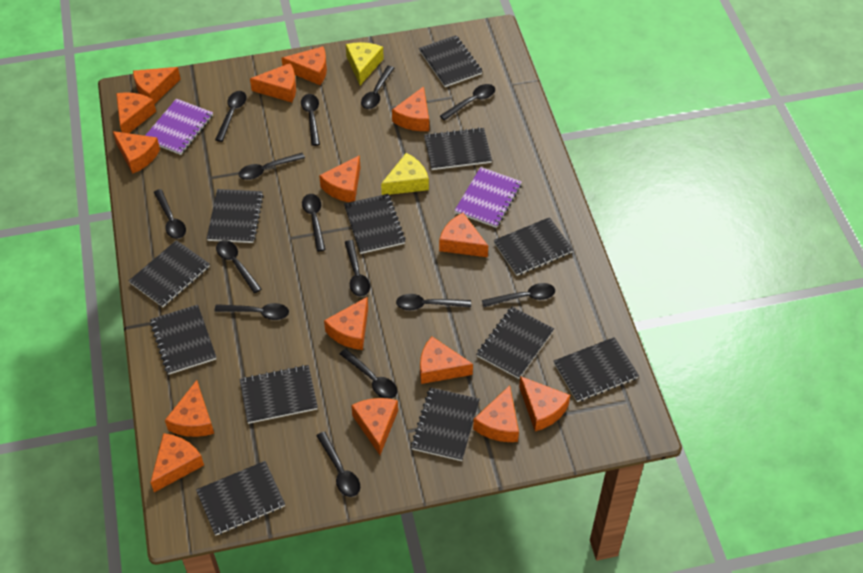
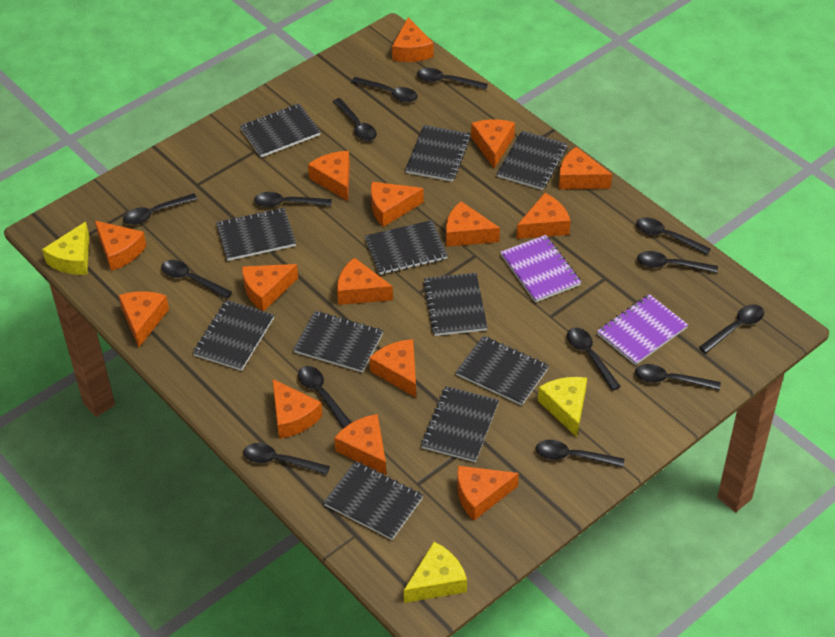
black notebook: [129,240,210,307] [150,305,216,375] [196,461,285,536] [207,189,264,243] [239,365,318,424] [344,194,406,254] [411,387,480,461] [419,35,483,87] [424,127,492,170] [477,307,554,379] [494,217,573,276] [554,337,639,402] = 12 -> [193,300,274,371] [216,208,296,261] [240,104,321,157] [293,311,383,373] [323,461,423,540] [365,220,448,275] [405,125,471,182] [421,386,499,462] [423,273,488,336] [456,336,549,406] [497,131,567,190] = 11
yellow cheese: [346,42,384,85] [381,153,429,195] = 2 -> [42,222,89,275] [404,542,467,603] [538,377,587,437] = 3

